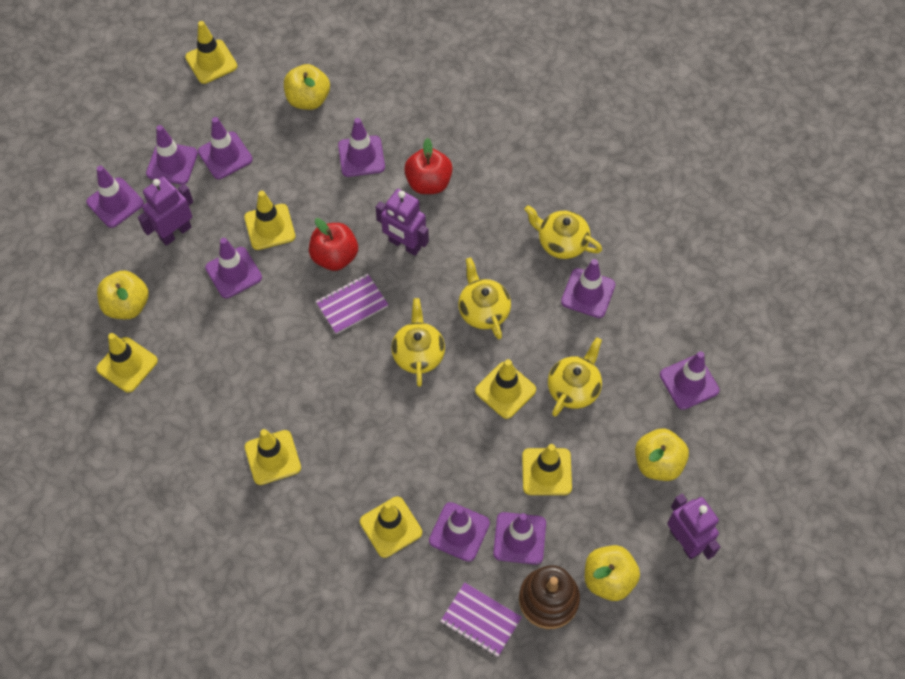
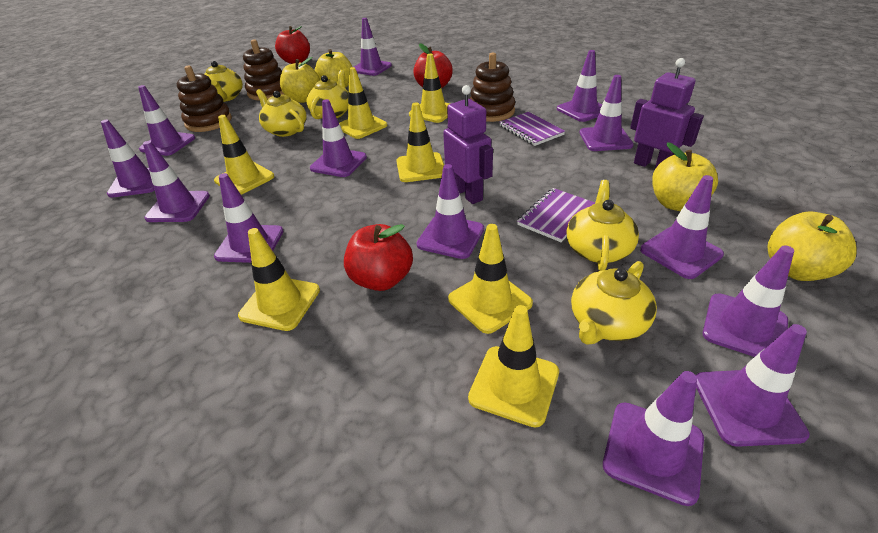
brown stacking toy: [519,565,580,629] = 1 -> [177,66,232,132] [243,39,284,100] [470,52,515,122] = 3
purple robot: [138,177,193,246] [376,189,429,256] [667,494,720,560] = 3 -> [443,85,493,204] [630,58,704,169] = 2
purple traffic cone: [86,166,144,228] [146,125,198,185] [198,117,253,179] [205,238,262,298] [338,118,385,177] [429,502,490,562] [493,512,546,565] [561,259,615,318] [660,351,719,410] = 9 -> [101,120,155,198] [138,85,195,156] [143,141,210,222] [214,173,283,263] [310,99,367,177] [354,18,392,76] [417,164,484,259] [557,50,602,122] [579,75,634,151] [603,371,704,506] [640,175,724,279] [696,324,810,447] [703,245,794,357] = 13
red apple: [309,218,358,271] [404,138,453,194] = 2 -> [275,26,310,64] [344,224,413,291] [413,43,453,88] = 3
yellow teapot: [391,298,445,387] [458,257,511,339] [524,205,602,259] [548,337,602,417] = 4 -> [205,61,243,102] [256,89,307,137] [306,70,348,119] [566,180,639,271] [571,261,657,345] = 5

